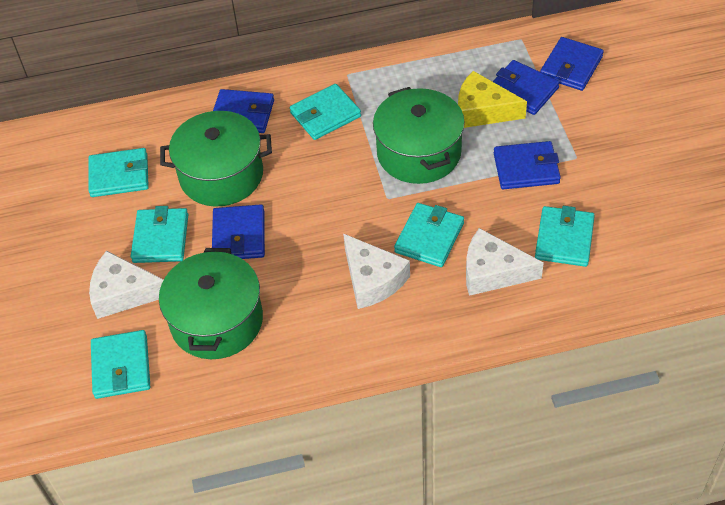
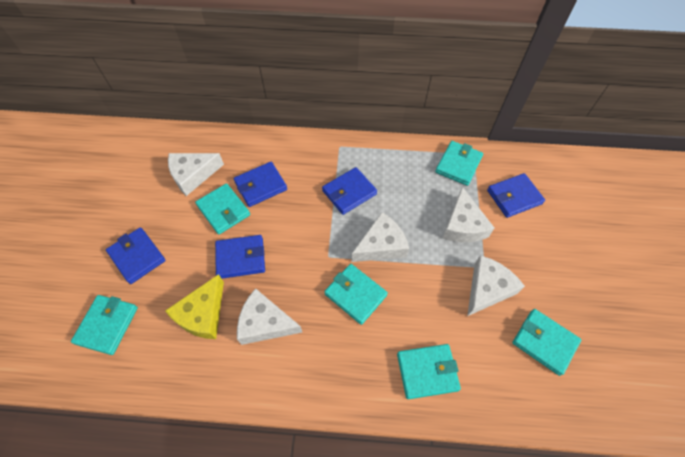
green pot: [159,248,263,359] [160,111,272,207] [373,87,465,184] = 3 -> none = 0
white cheese: [89,251,164,319] [343,234,410,309] [466,228,544,296] = 3 -> [168,153,224,196] [237,288,302,345] [351,212,409,262] [443,187,494,242] [467,255,525,316] = 5

